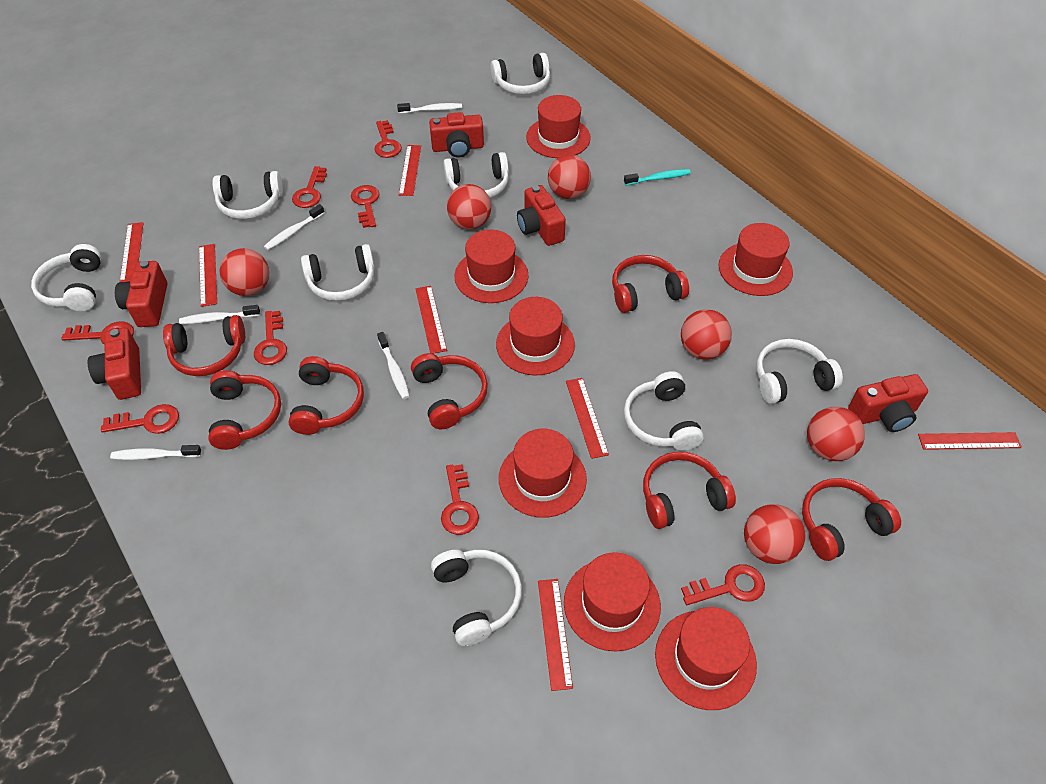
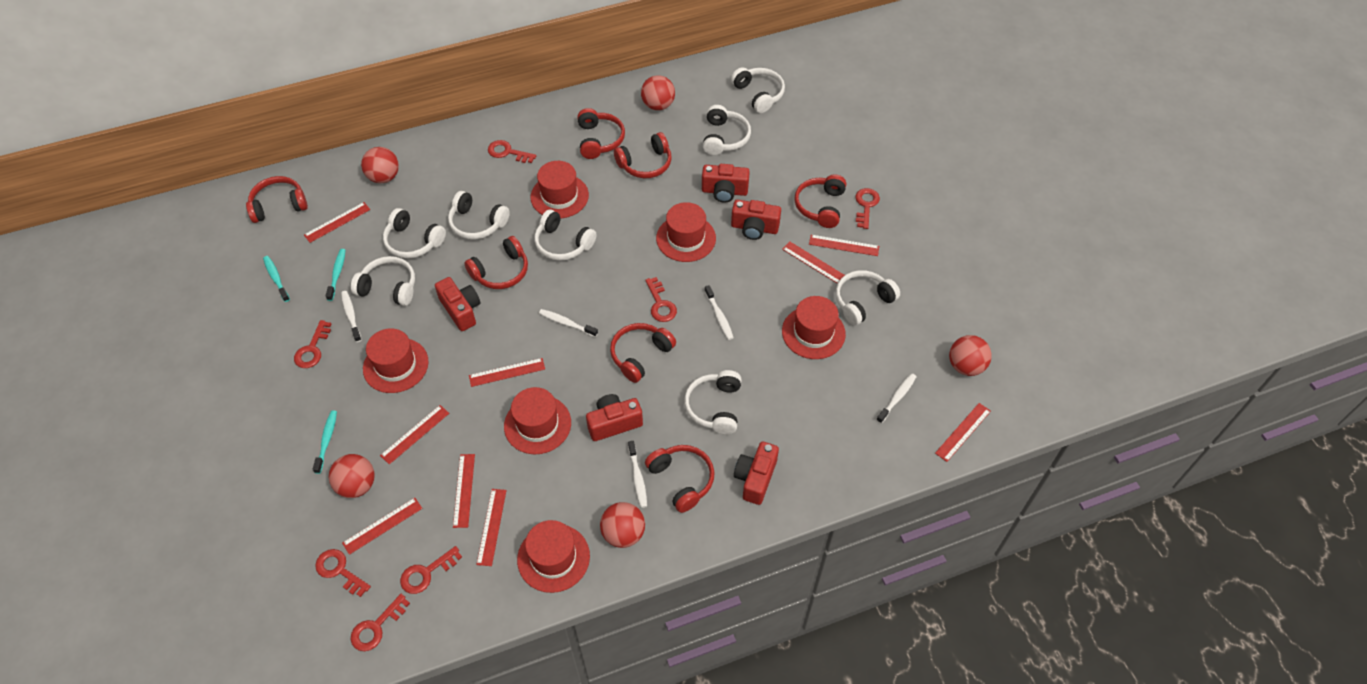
red ball: [219,248,269,296] [447,184,491,230] [548,155,591,199] [681,309,732,360] [744,504,806,564] [807,407,865,461] = 6 -> [329,454,375,498] [361,147,399,183] [600,502,645,548] [641,75,675,110] [949,335,992,376] = 5
red hat: [455,230,528,303] [496,297,575,376] [499,429,587,518] [526,95,591,158] [564,552,661,651] [655,607,757,710] [719,223,793,296] = 7 -> [363,328,429,393] [504,387,571,454] [517,520,590,593] [530,161,589,218] [656,202,716,262] [782,296,846,359] = 6
red key: [61,321,134,345] [101,404,179,434] [254,311,287,365] [292,166,327,208] [351,185,379,228] [374,120,402,158] [441,464,479,535] [681,564,765,605] = 8 -> [294,320,331,368] [315,549,371,597] [351,594,410,651] [400,546,462,594] [488,140,536,163] [645,277,677,322] [855,188,880,229] = 7
red ruler: [120,222,143,282] [199,244,217,307] [399,145,421,196] [415,286,447,354] [538,579,573,691] [566,378,609,459] [918,432,1022,450] = 7 -> [304,202,371,243] [342,498,423,555] [380,405,449,464] [453,454,475,528] [469,358,545,387] [476,489,507,566] [782,241,845,284] [809,235,879,256] [935,403,991,462] = 9
turquoise toothbrush: [624,169,691,186] = 1 -> [263,256,290,302] [313,410,337,474] [326,249,346,301] = 3

